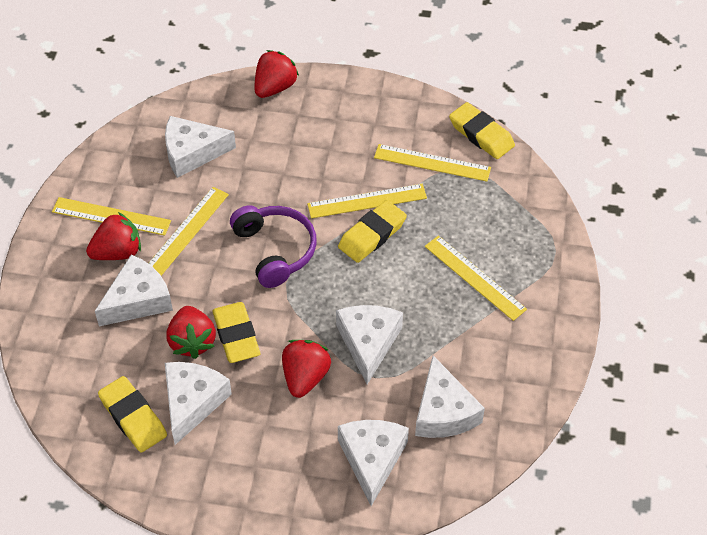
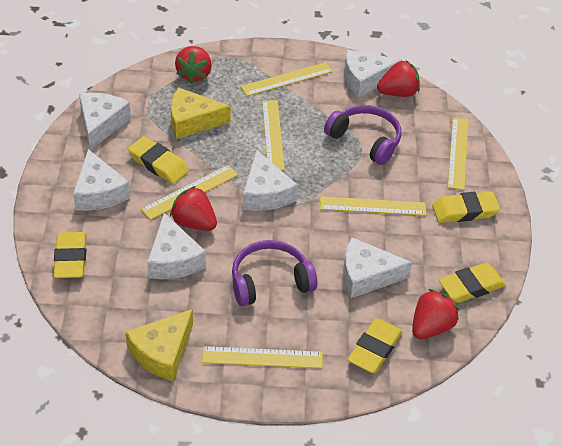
purple headphones: [230,205,317,288] = 1 -> [232,240,317,306] [324,105,402,165] = 2
yellow cheese: none = 0 -> [126,309,193,381] [171,87,231,139] = 2
yellow eraser: [98,376,167,453] [212,302,260,363] [338,200,407,263] [449,102,515,159] = 4 -> [53,232,87,278] [128,136,189,184] [347,318,403,373] [432,192,500,223] [439,263,506,303] = 5
yellow ruler: [52,197,171,236] [148,187,229,276] [307,184,427,219] [374,144,491,182] [425,236,527,321] = 5 -> [141,165,238,220] [202,346,323,368] [241,62,333,96] [262,100,285,171] [320,196,426,216] [448,118,469,190] = 6

